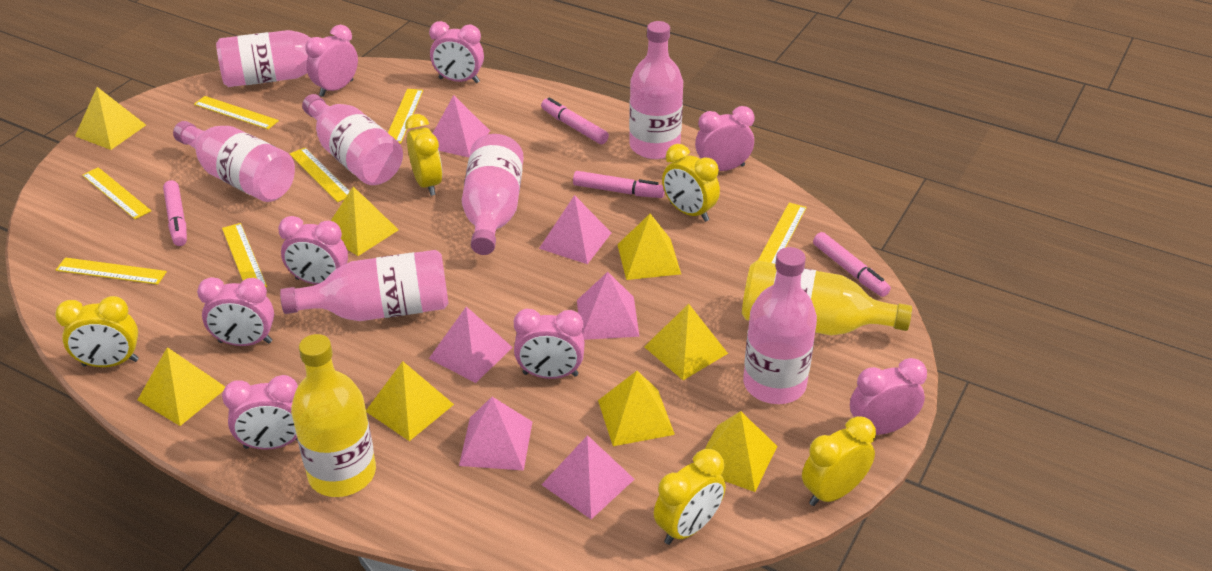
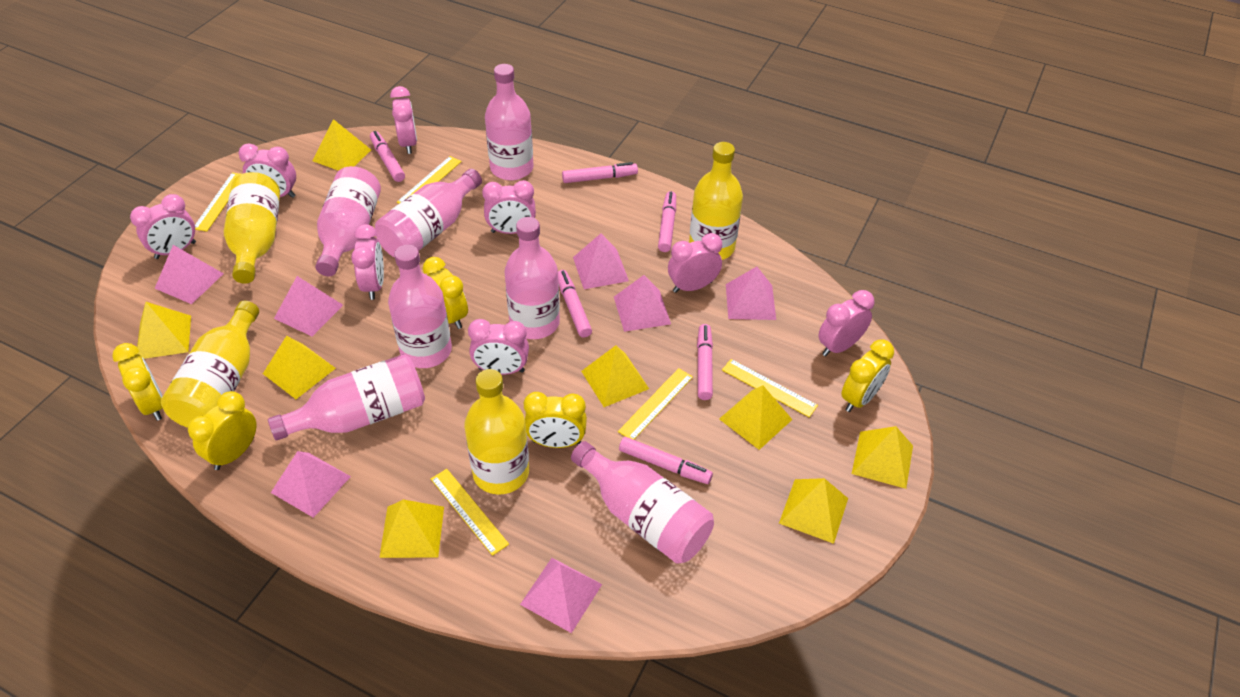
pink marker: [163,180,187,246] [541,97,609,144] [573,171,665,198] [813,232,891,297] = 4 -> [370,131,405,182] [558,270,592,338] [562,162,638,183] [619,437,713,484] [658,191,676,252] [697,324,713,400] = 6
pink pyramid: [429,307,513,383] [432,95,490,157] [459,397,532,471] [539,195,611,264] [541,435,634,519] [577,272,639,340] = 6 -> [154,245,224,304] [271,451,351,518] [274,276,343,336] [520,558,602,633] [573,233,629,289] [614,275,671,332] [726,267,776,320] = 7
yellow bottle: [291,334,376,497] [742,261,912,336] = 2 -> [161,301,259,428] [224,172,280,284] [464,369,529,494] [689,142,743,260] = 4
yellow ruler: [56,257,167,285] [82,167,151,219] [194,96,279,129] [222,223,267,287] [290,147,350,202] [388,89,423,144] [758,203,807,264] = 7 -> [195,172,241,231] [397,156,462,203] [431,469,509,556] [618,368,693,440] [722,359,818,417] = 5

